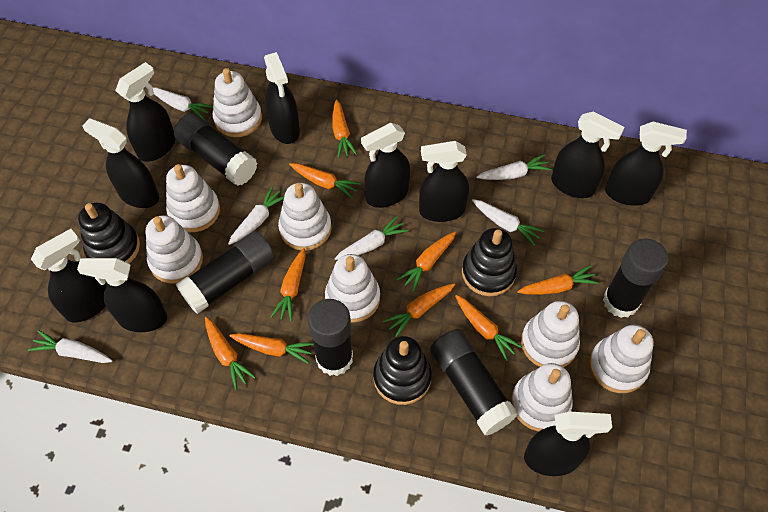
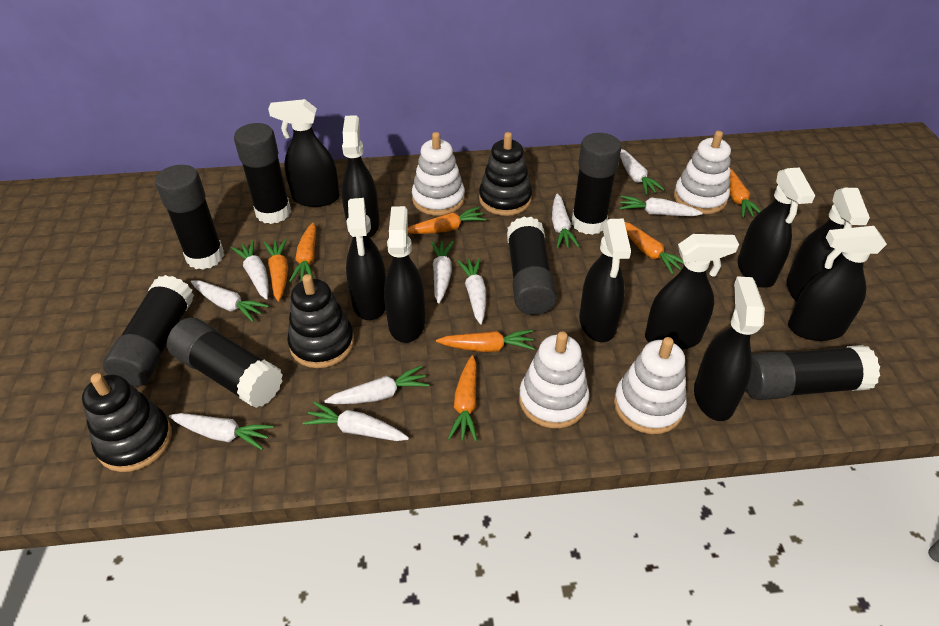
black glue stick: [174,113,257,186] [176,231,275,314] [307,299,353,376] [430,329,518,436] [603,238,668,318] = 5 -> [103,275,194,387] [155,165,224,270] [167,318,283,408] [234,123,291,224] [507,217,557,315] [572,133,621,235] [746,345,880,400] = 7
orange carrot: [205,317,256,390] [229,333,314,364] [271,248,306,322] [289,163,361,198] [332,99,357,158] [383,284,455,337] [397,232,456,292] [455,295,522,361] [517,265,599,295] = 9 -> [264,239,288,302] [289,223,316,282] [408,207,487,234] [436,330,535,352] [448,355,477,441] [625,222,684,274] [729,169,761,218] = 7
white carrot: [28,330,112,363] [153,87,213,119] [228,186,284,245] [334,216,409,260] [472,199,545,246] [476,154,552,180] = 6 -> [169,413,274,450] [191,280,269,322] [231,240,269,300] [303,402,409,441] [325,365,429,404] [431,241,454,304] [457,258,486,324] [552,194,580,248] [619,195,703,216] [620,149,665,195] = 10
white stacking toy: [146,215,203,284] [166,164,220,232] [212,68,262,137] [278,183,332,251] [325,254,380,323] [511,363,573,432] [521,301,580,367] [589,325,654,393] = 8 -> [412,132,465,216] [519,332,589,428] [614,337,687,434] [674,131,731,214] = 4

